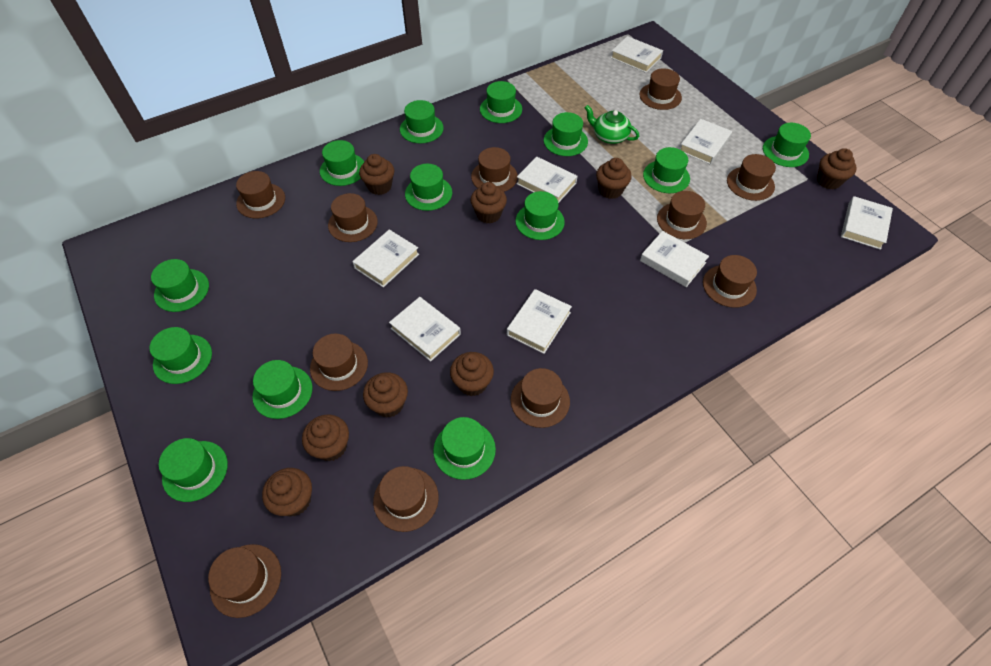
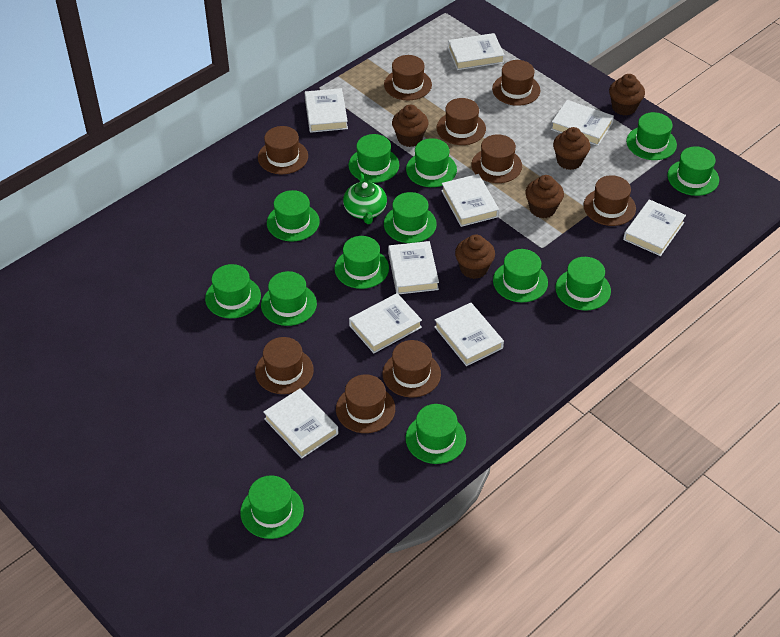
brown cupcake: [262,468,312,517] [302,415,349,461] [359,154,394,195] [363,372,408,418] [450,352,494,396] [471,182,507,224] [596,158,632,199] [817,148,857,189] = 8 -> [392,105,429,147] [455,235,495,279] [525,175,564,218] [553,127,591,170] [609,74,645,116] = 5
brown hat: [208,544,281,618] [236,171,285,218] [310,334,368,391] [328,193,378,242] [373,466,439,532] [471,147,518,192] [511,368,570,428] [640,68,682,110] [657,191,707,239] [703,255,757,308] [727,154,776,201] = 11 -> [255,337,314,394] [258,126,308,174] [336,374,395,433] [383,340,441,397] [384,55,432,100] [437,98,486,145] [471,134,522,183] [492,60,540,106] [583,175,636,226] = 9
white book: [352,230,419,288] [389,297,461,361] [507,289,572,354] [517,157,577,203] [611,36,663,73] [640,231,709,287] [680,119,732,165] [841,196,893,250] = 8 -> [263,388,338,459] [305,88,348,133] [349,293,422,353] [388,241,439,294] [434,303,504,366] [441,174,499,227] [448,33,505,70] [551,100,614,146] [623,199,686,256] = 9

